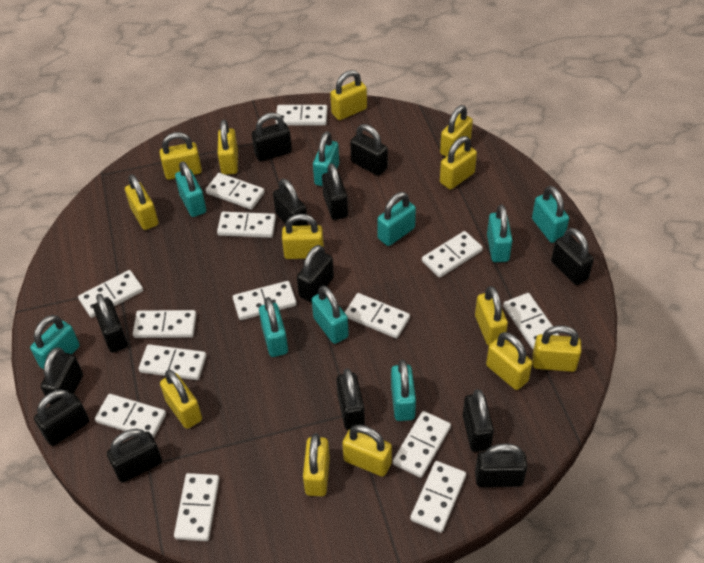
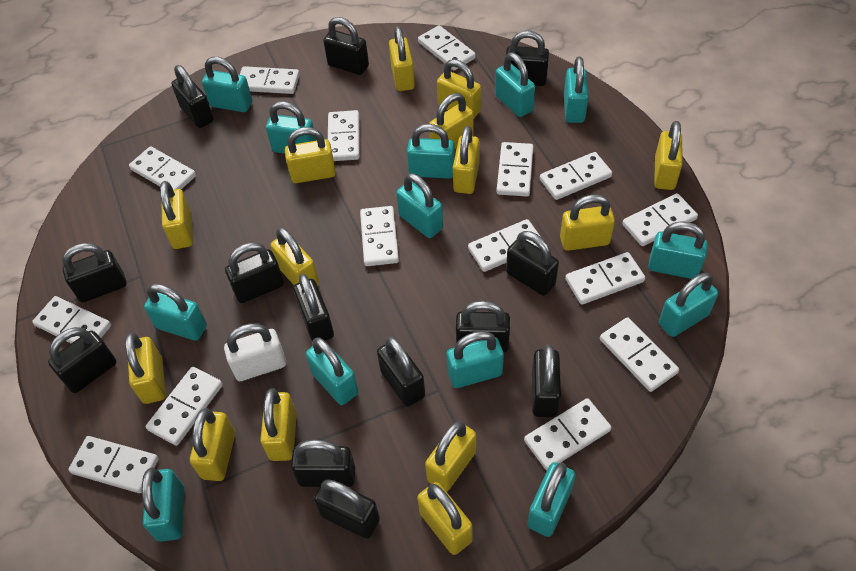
turquoise padlock: [30,315,80,369] [175,161,206,217] [259,297,288,357] [312,285,349,344] [313,131,339,186] [377,192,416,246] [391,360,416,421] [487,204,513,262] [532,186,569,243] = 9 -> [142,467,185,542] [144,283,207,341] [202,57,252,112] [266,101,316,154] [306,337,358,405] [396,173,443,238] [407,124,455,179] [447,331,504,388] [495,53,535,117] [527,462,575,537] [564,56,589,123] [648,221,708,279] [659,273,718,337] = 13
white domino: [78,270,143,318] [95,394,166,438] [133,310,196,338] [139,344,206,380] [174,473,219,541] [205,173,265,210] [217,212,276,238] [233,281,297,320] [276,105,327,126] [344,293,410,338] [393,411,451,478] [410,461,466,533] [422,231,483,278] [503,293,559,350] = 14 -> [32,296,111,343] [68,436,159,493] [129,146,196,190] [146,367,223,446] [240,66,300,94] [328,110,360,161] [360,206,399,266] [418,25,476,70] [468,219,541,272] [497,142,534,197] [524,398,612,470] [540,152,612,200] [565,252,645,305] [600,317,679,392] [622,193,698,246] = 15
white padlock: none = 0 -> [224,323,286,381] = 1
yellow padlock: [125,174,158,230] [159,132,202,180] [160,370,202,429] [218,120,238,175] [282,214,324,259] [303,433,330,496] [330,70,367,120] [342,425,392,477] [440,105,473,157] [440,136,477,189] [475,286,508,346] [486,332,532,390] [532,325,581,372] = 13 -> [125,333,166,404] [160,181,193,249] [190,408,235,481] [260,388,297,461] [271,227,319,285] [285,127,336,183] [389,26,415,91] [417,482,473,555] [425,421,476,492] [429,93,474,149] [437,59,481,118] [453,126,480,194] [560,194,615,251] [654,121,682,190] = 14

